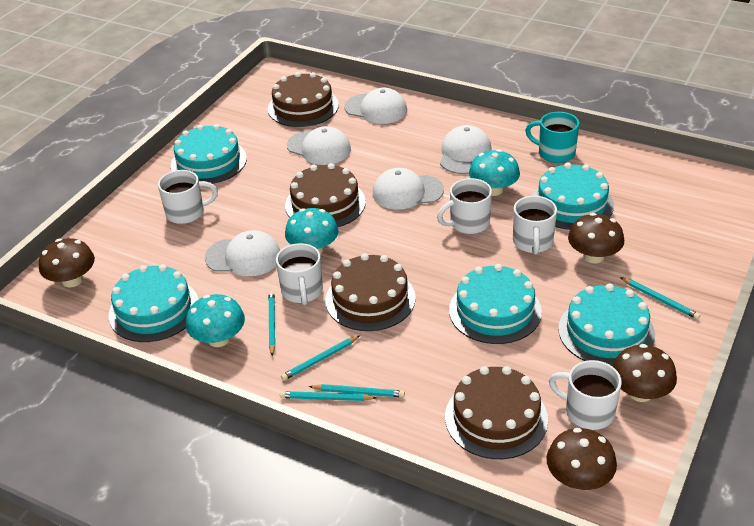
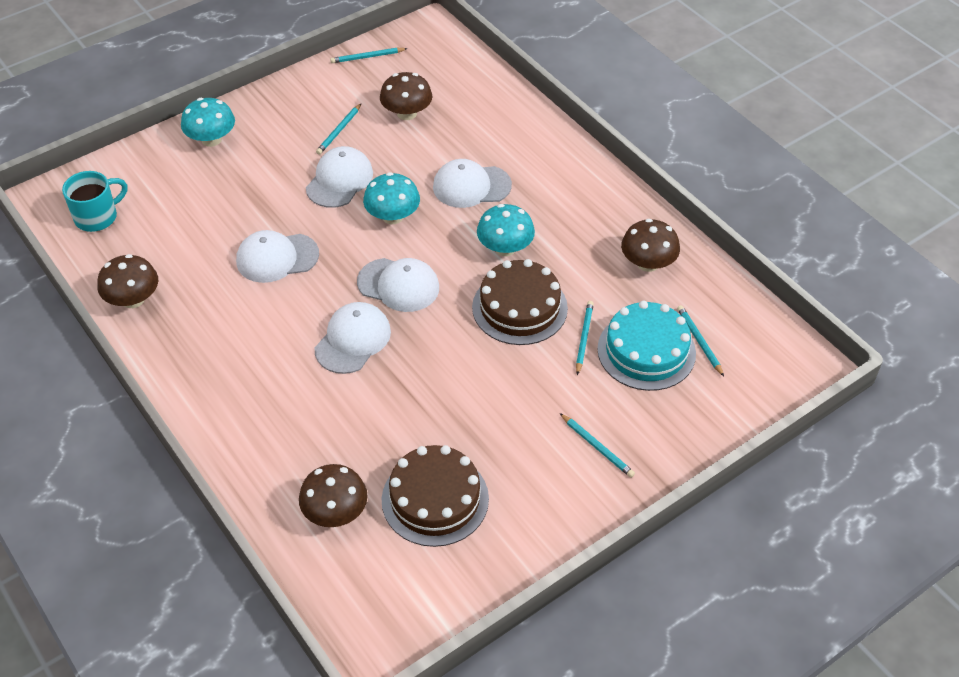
brown cake: [268,72,339,127] [285,163,366,227] [325,253,416,331] [445,366,548,459] = 4 -> [382,445,489,547] [472,259,568,345] = 2
turquoise cake: [108,264,199,342] [171,124,247,184] [449,264,542,344] [532,162,614,230] [558,283,655,366] = 5 -> [597,301,696,391] = 1
white mug: [158,170,218,224] [276,243,323,306] [437,178,492,234] [513,196,557,255] [549,360,622,430] = 5 -> none = 0

